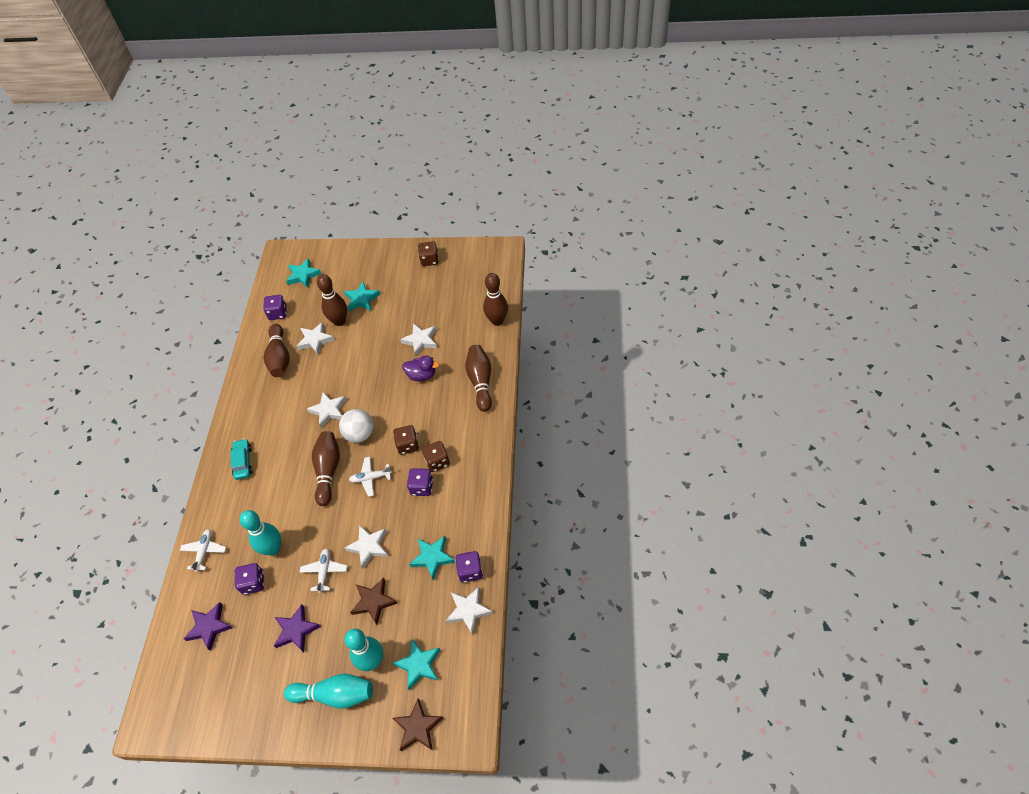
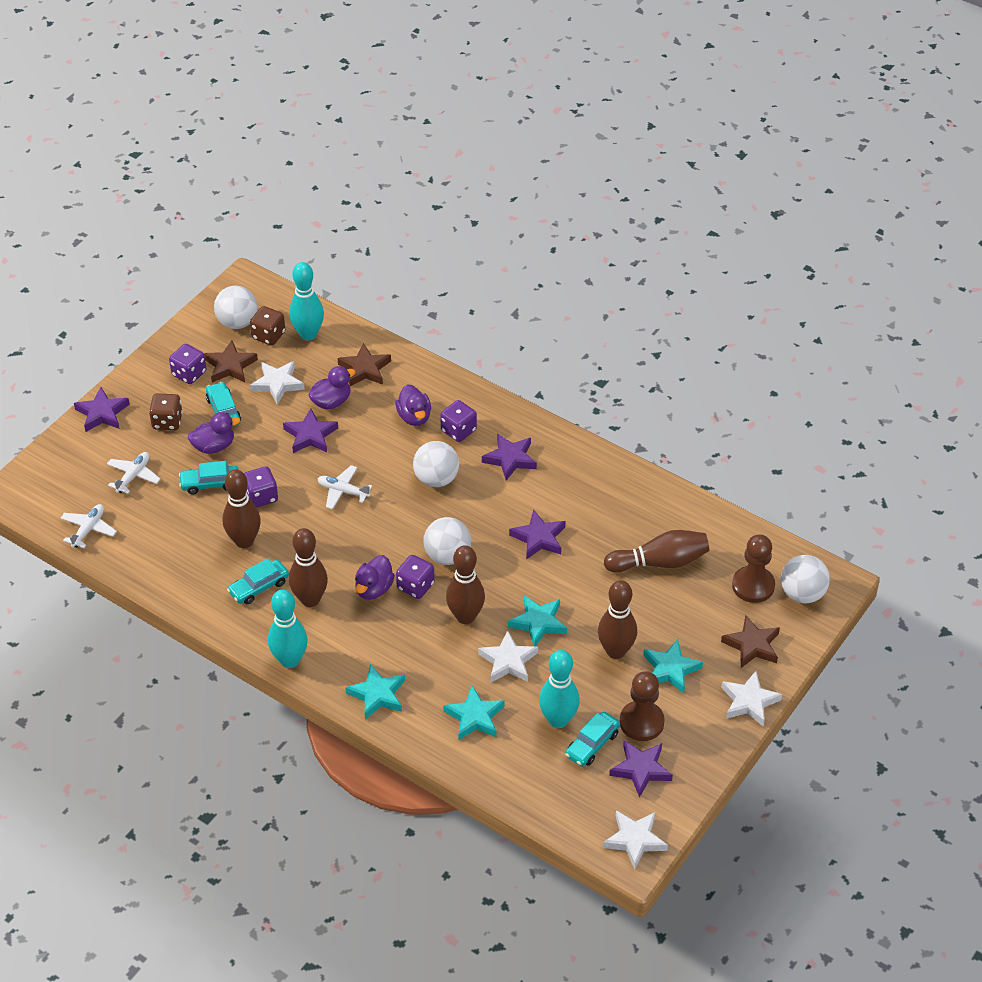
brown dice: [393,425,419,455] [418,241,439,266] [422,441,450,472] = 3 -> [149,393,183,430] [250,306,285,345] = 2
brown pawn: none = 0 -> [619,671,665,741] [732,534,775,603] = 2
brown star: [350,578,398,625] [392,699,443,751] = 2 -> [204,340,258,383] [338,343,391,386] [721,615,780,668] = 3
purple duck: [402,355,440,381] = 1 -> [188,412,240,454] [308,366,356,410] [355,555,395,600] [395,384,431,426] = 4
purple star: [183,602,233,651] [274,605,321,653] = 2 -> [74,387,130,432] [283,409,338,453] [482,434,537,480] [509,509,565,559] [609,740,673,798] = 5
turquoise car: [231,439,253,480] = 1 -> [179,461,239,494] [206,382,241,426] [227,558,289,604] [565,712,620,767] = 4
white ball: [339,409,374,443] = 1 -> [214,286,258,329] [413,441,459,487] [423,517,471,565] [781,555,830,603] = 4
white star: [296,322,334,355] [307,392,347,428] [344,525,388,568] [400,323,437,357] [446,587,493,635] = 5 -> [250,361,305,405] [478,630,538,682] [603,810,668,869] [721,671,782,727] = 4

